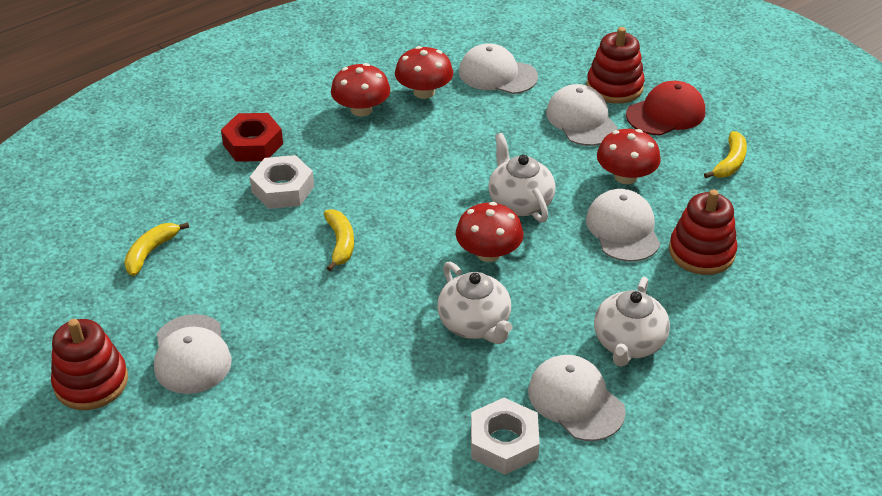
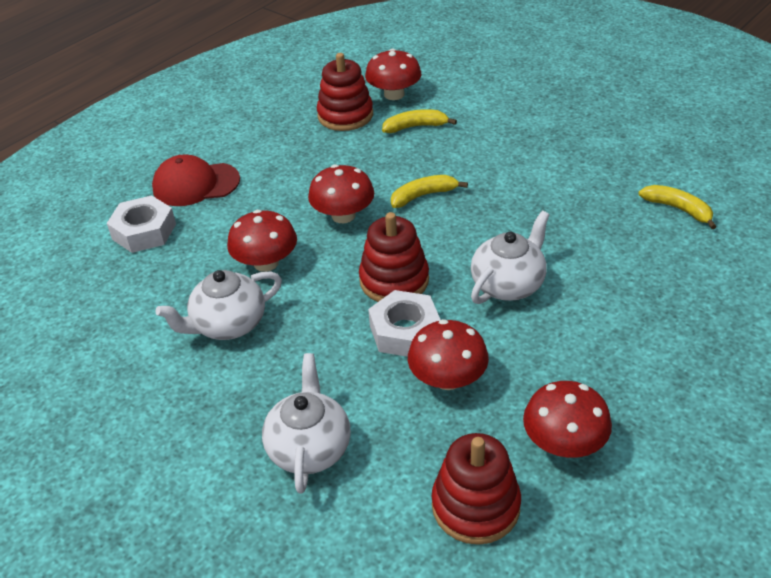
red mushroom: [331,63,390,117] [395,46,453,99] [456,202,523,262] [597,129,661,184] = 4 -> [227,210,297,272] [308,164,374,223] [365,49,421,100] [408,319,489,390] [523,381,612,458] = 5
red nut: [221,113,283,162] = 1 -> none = 0
white cap: [154,314,231,394] [459,43,538,94] [528,355,626,441] [546,84,618,146] [586,189,660,262] = 5 -> none = 0

